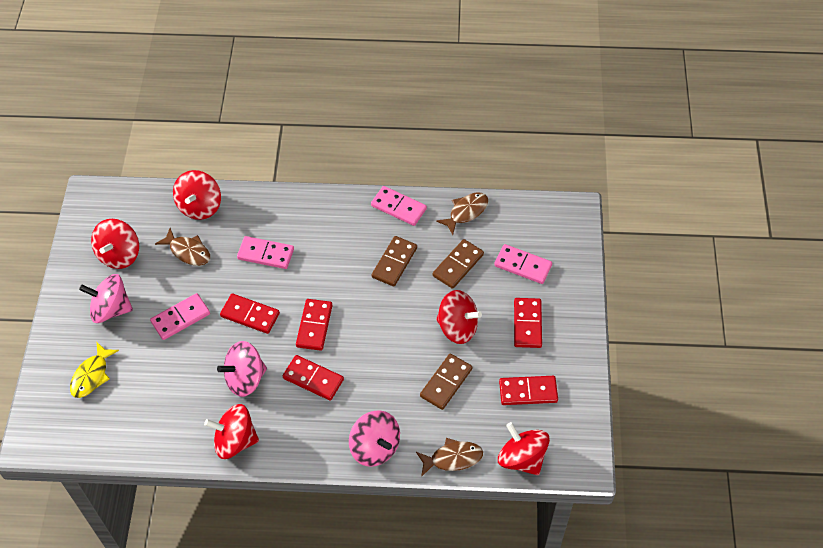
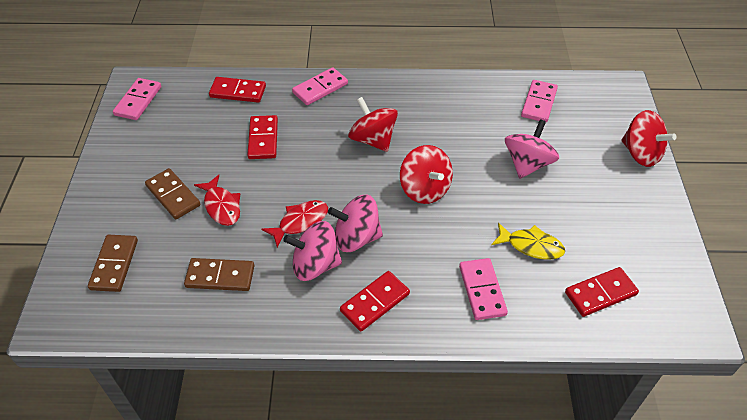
brown fish: [155,228,210,266] [416,438,483,477] [436,192,488,235] = 3 -> none = 0
red domino: [220,294,280,334] [283,355,344,401] [296,299,333,351] [499,376,558,405] [514,298,542,348] = 5 -> [209,77,266,103] [247,115,278,159] [340,271,410,331] [565,267,639,317] = 4
red fish: none = 0 -> [194,175,240,226] [261,200,328,248] = 2
red spinning top: [91,219,139,269] [173,170,221,220] [204,404,259,459] [436,290,482,344] [498,422,550,475] = 5 -> [348,97,398,152] [400,145,453,204] [621,110,676,167] = 3

